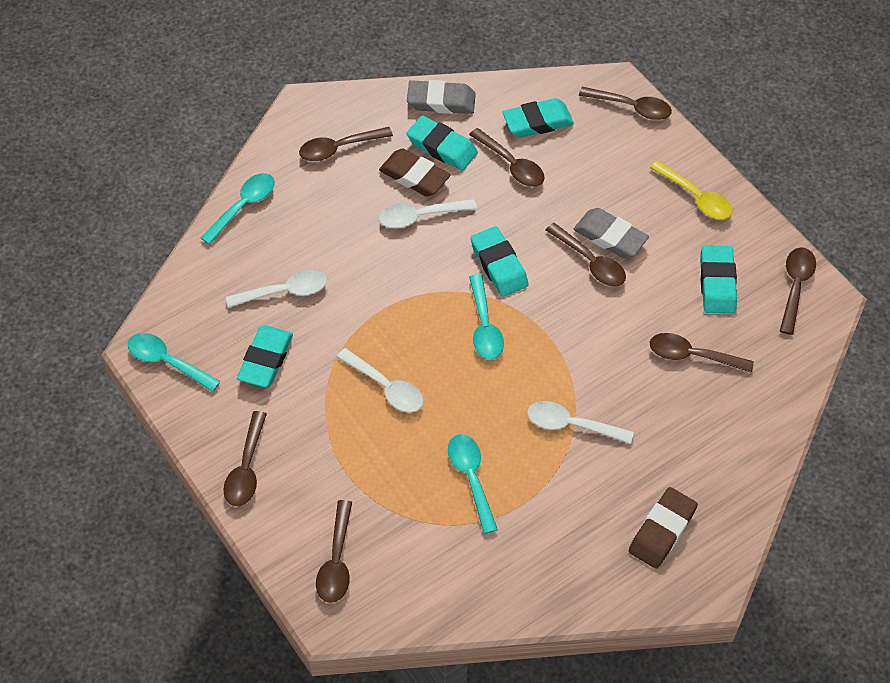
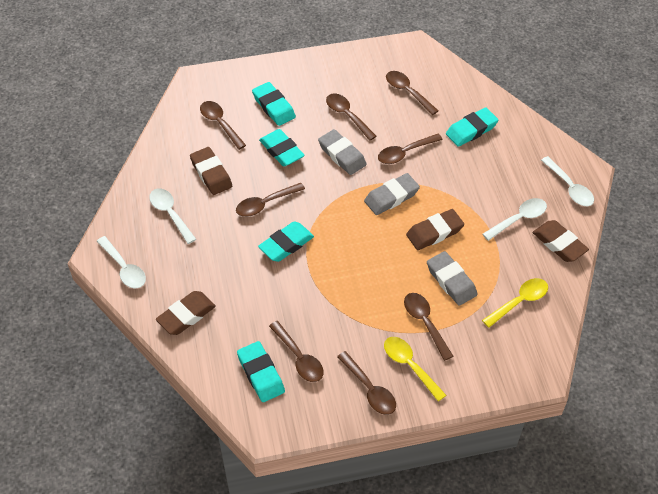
brown eraser: [379,148,450,197] [629,487,698,569] = 2 -> [156,291,216,335] [190,147,232,195] [406,209,464,250] [532,220,589,262] = 4
grey eraser: [407,80,476,114] [574,208,649,258] = 2 -> [318,129,367,175] [364,173,420,215] [427,251,478,306] = 3
turquoise spoon: [128,333,221,392] [201,173,275,245] [448,434,498,534] [469,274,504,360] = 4 -> none = 0
yellow spoon: [650,160,732,220] = 1 -> [384,337,446,402] [482,278,548,328] = 2

